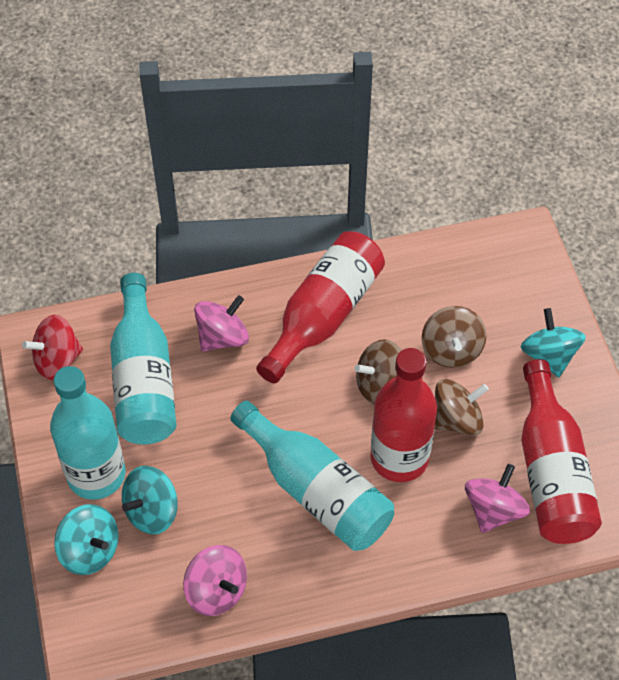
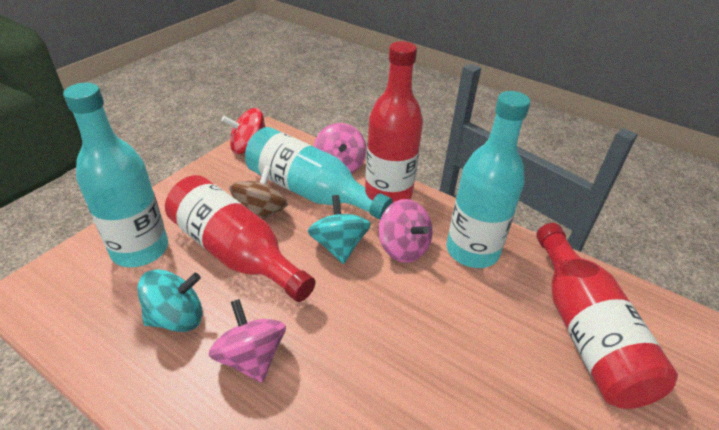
brown spinning top: [354,339,402,404] [422,306,487,368] [435,379,489,436] = 3 -> [229,165,288,220] = 1
turquoise spinning top: [54,504,118,575] [122,466,178,535] [521,308,586,377] = 3 -> [137,269,202,332] [308,195,371,264] = 2

